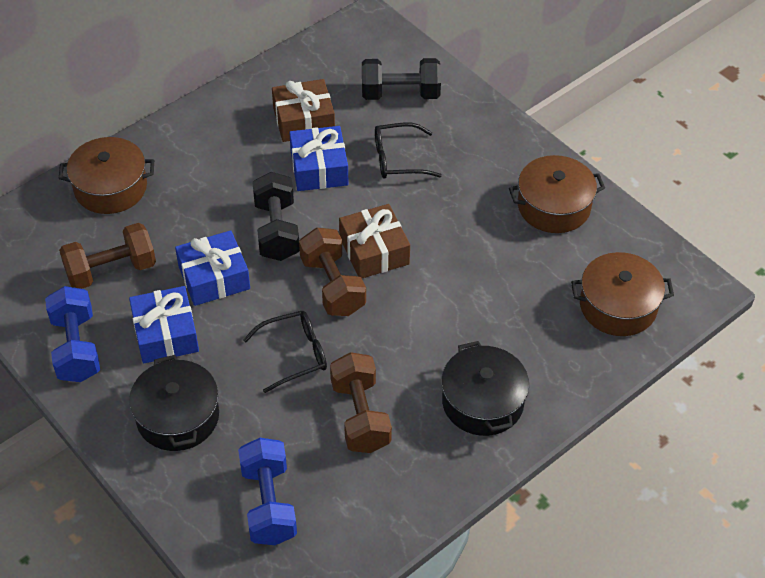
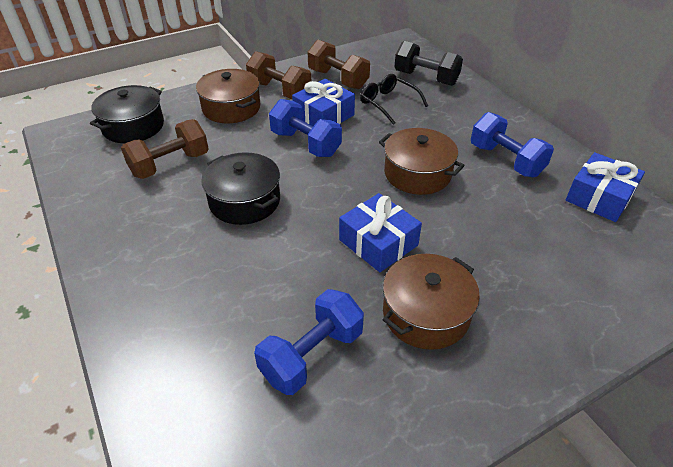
black dumbbell: [252,172,300,261] [362,58,441,100] = 2 -> [394,41,463,86] = 1
black glasses: [243,311,327,393] [375,123,442,179] = 2 -> [360,74,428,125] = 1
blue dumbbell: [45,286,100,382] [238,438,297,545] = 2 -> [254,289,364,395] [269,99,342,157] [471,112,554,177] = 3
brown gift: [272,79,335,142] [339,204,410,278] = 2 -> none = 0

